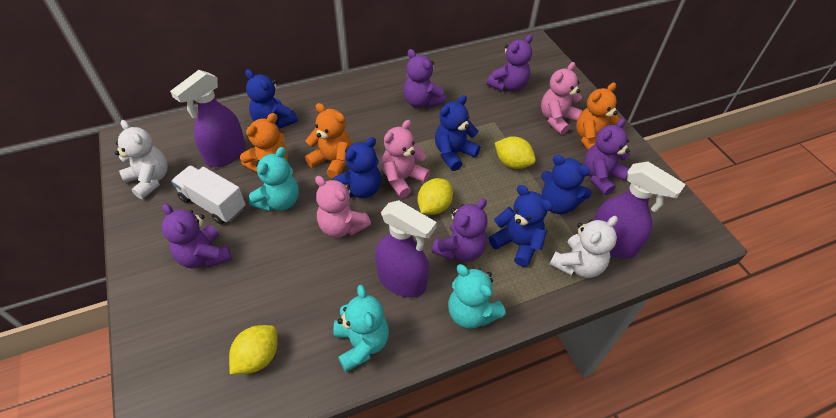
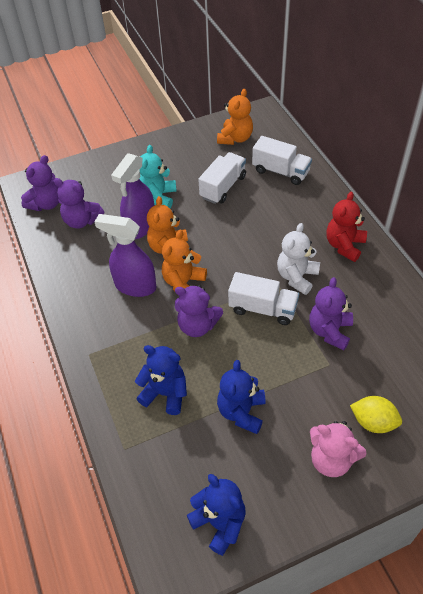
blue teddy bear: [245,69,298,129] [333,137,381,198] [435,95,480,171] [489,185,553,267] [541,155,592,214] = 5 -> [135,345,187,415] [187,474,246,556] [217,360,266,434] = 3
pink teddy bear: [315,176,371,238] [381,120,430,198] [541,62,583,135] = 3 -> [310,421,367,477] = 1
purple spray bottle: [170,70,246,167] [375,200,437,298] [593,161,686,259] = 3 -> [94,214,156,297] [111,153,154,239] = 2
purple teddy bear: [161,203,232,268] [403,49,446,108] [432,198,488,262] [487,34,533,92] [584,118,630,195] = 5 -> [21,155,59,211] [54,178,104,229] [175,285,223,337] [309,277,353,350] = 4
red teddy bear: none = 0 -> [326,192,367,262] = 1
turquoise teddy bear: [249,147,299,212] [333,285,389,372] [448,264,506,329] = 3 -> [139,145,176,208] = 1
white teddy bear: [115,120,168,199] [549,216,618,278] = 2 -> [277,223,320,295] = 1
white truck: [171,166,246,225] = 1 -> [198,152,246,204] [228,272,299,325] [252,136,312,185] = 3
yellow lemon: [229,325,278,374] [417,178,453,215] [495,136,536,169] = 3 -> [350,396,402,433] = 1

